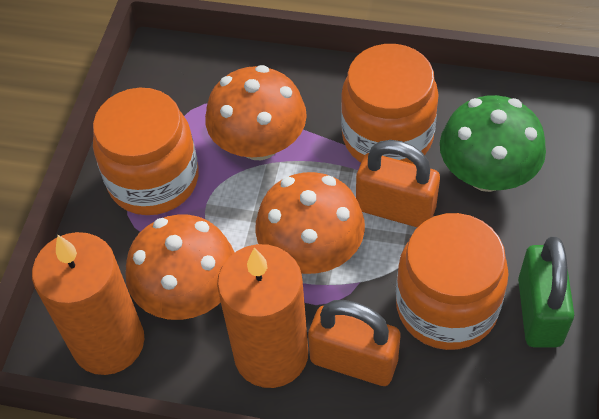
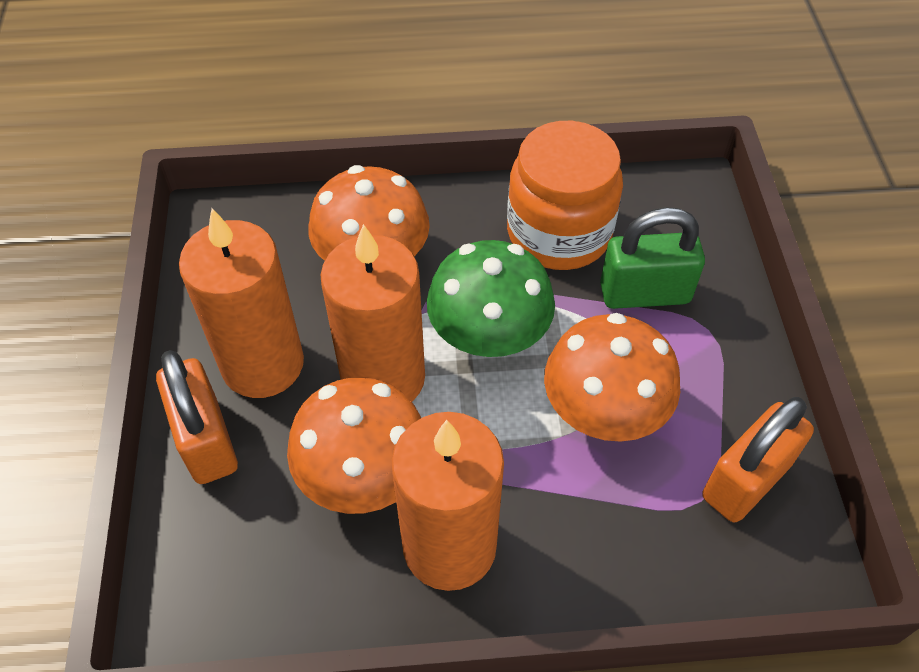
orange candle: [32,232,144,375] [217,244,308,388] = 2 -> [179,208,304,398] [321,224,425,402] [392,412,504,591] = 3
orange jar: [93,88,199,215] [341,44,439,164] [396,213,509,350] = 3 -> [507,121,623,270] = 1

